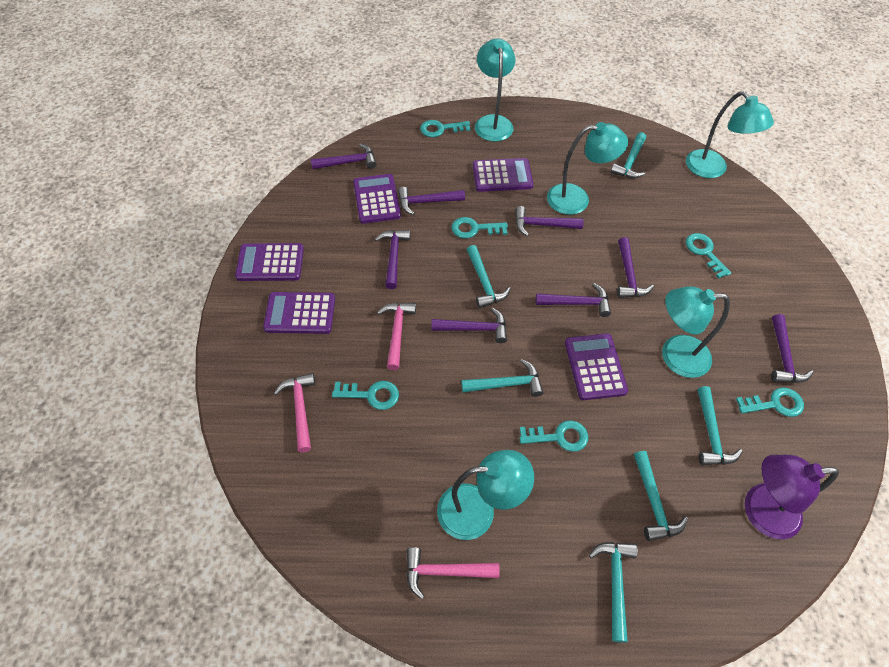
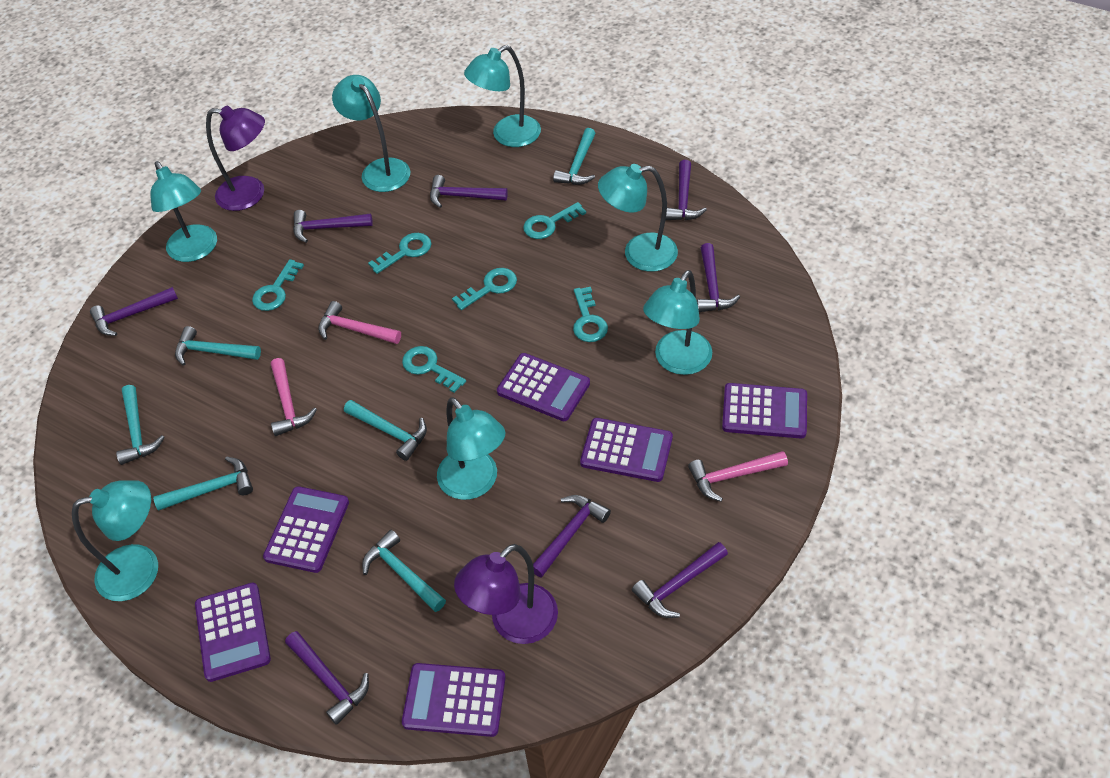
purple calculator: [235,243,304,281] [263,292,335,334] [353,174,401,224] [473,158,533,192] [565,334,628,400] = 5 -> [195,583,271,682] [263,486,349,573] [402,663,506,737] [497,353,590,421] [580,418,673,482] [722,383,807,438] = 6
purple lamp: [745,455,839,540] = 1 -> [206,106,265,211] [454,544,558,644] = 2
turquoise lamp: [437,450,534,540] [475,39,515,142] [547,122,628,215] [662,286,730,378] [686,91,774,178] = 5 -> [72,480,158,601] [150,161,217,262] [332,75,410,192] [437,397,505,500] [464,45,541,147] [598,164,678,272] [643,270,712,375] = 7

